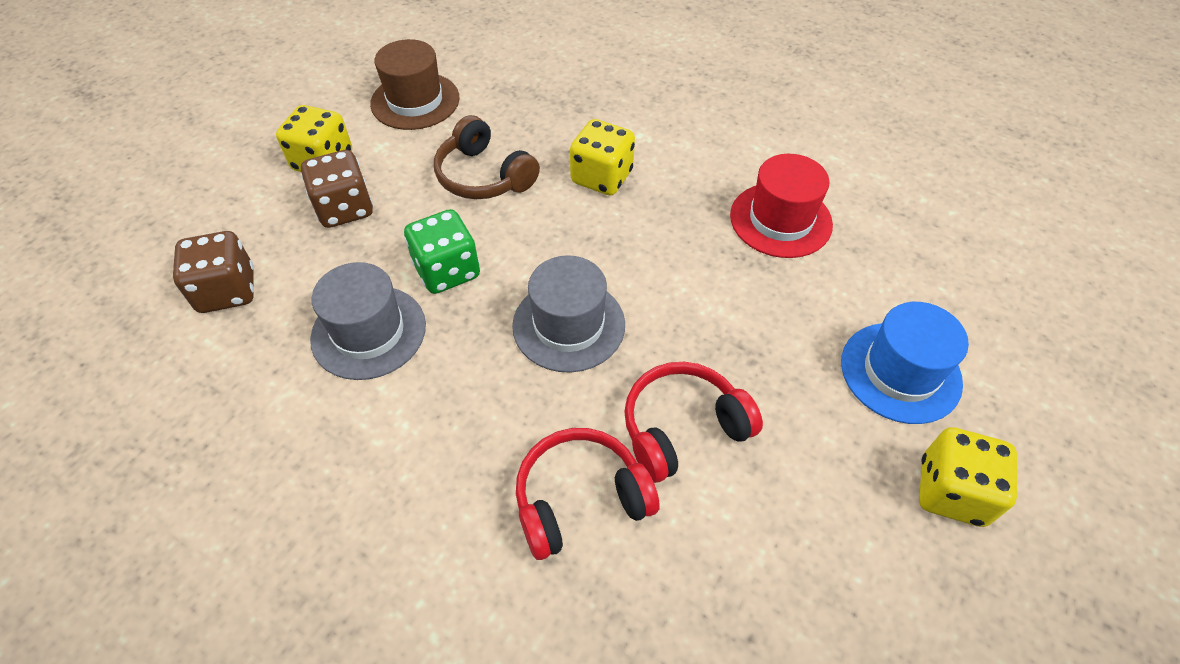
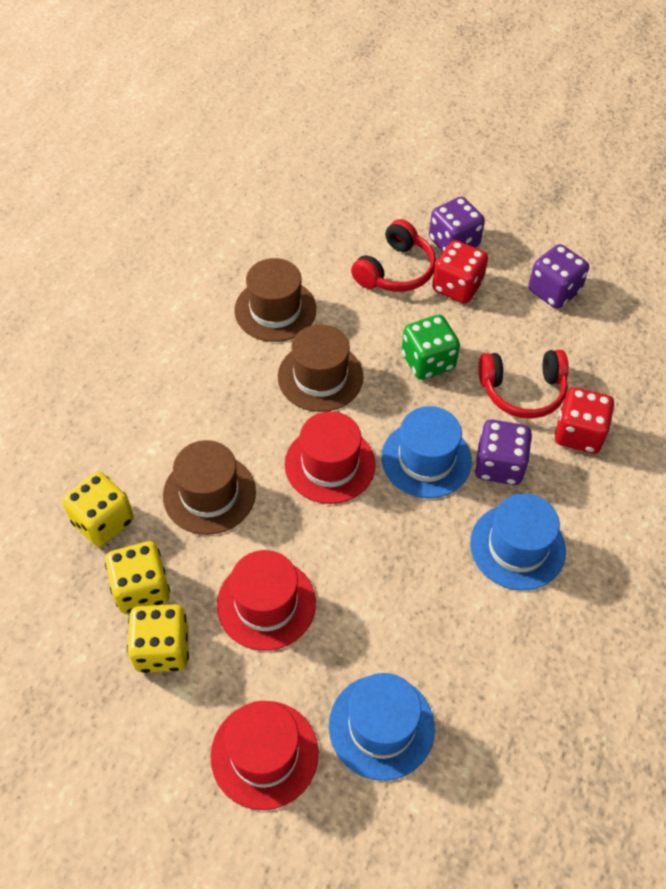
blue hat: [841,302,969,424] = 1 -> [329,673,435,781] [381,406,472,498] [470,493,566,591] = 3
brown dice: [173,231,254,313] [301,150,373,228] = 2 -> none = 0
brown hat: [370,39,460,130] = 1 -> [163,440,256,535] [234,258,316,342] [278,324,364,412] = 3
brown headphones: [434,115,540,199] = 1 -> none = 0
grey hat: [310,262,426,380] [512,255,625,373] = 2 -> none = 0
purple dice: none = 0 -> [429,197,485,252] [474,419,532,485] [528,244,589,309] = 3
red dice: none = 0 -> [432,240,488,304] [555,387,615,454] = 2
red hat: [730,154,833,258] = 1 -> [210,701,319,810] [217,550,316,651] [285,411,376,504] = 3

